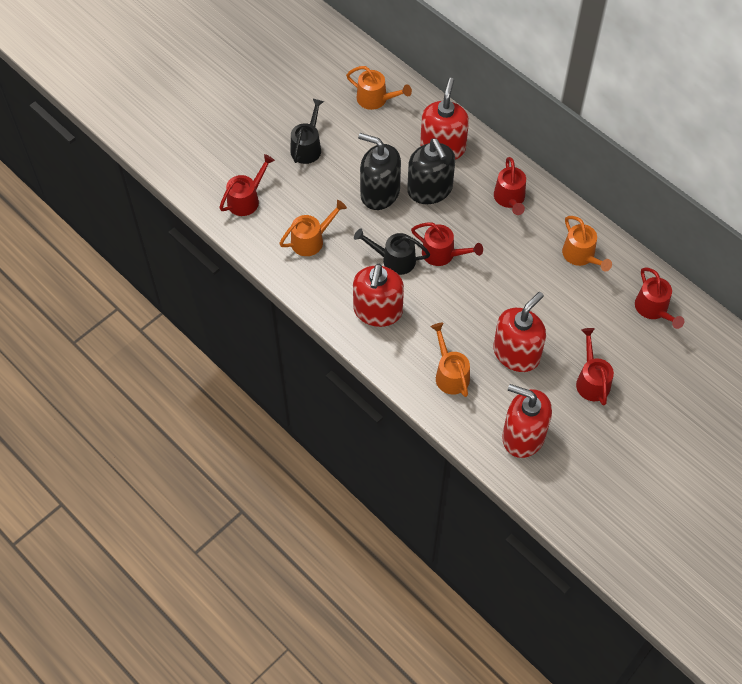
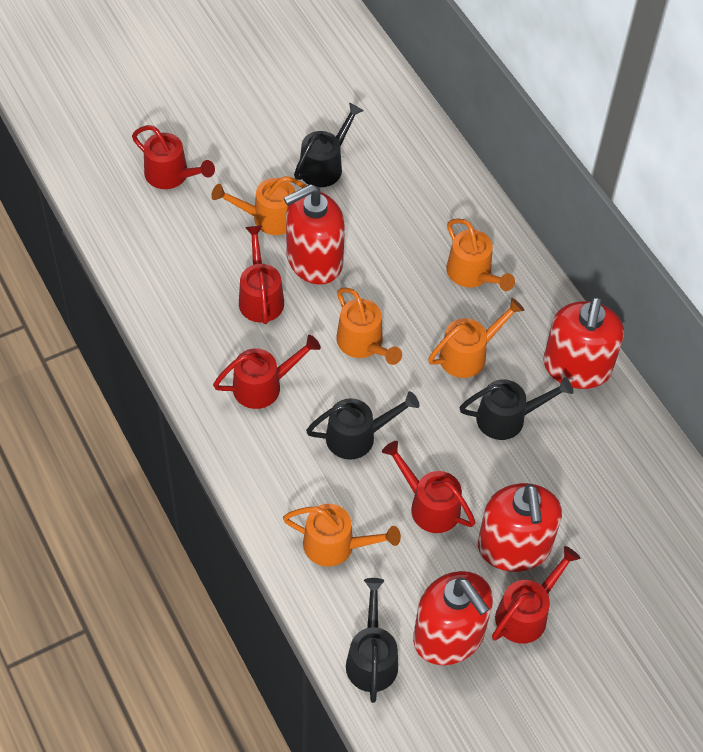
black soap dispenser: [358,133,401,210] [407,138,455,204] = 2 -> none = 0
black watering can: [290,99,324,164] [354,228,430,275] = 2 -> [294,102,364,187] [306,391,420,460] [346,578,398,703] [459,377,573,440] = 4
orange watering can: [279,200,347,256] [346,66,412,110] [431,323,470,397] [562,216,612,271] = 4 -> [211,176,307,235] [283,504,401,567] [336,287,402,365] [428,298,524,378] [446,218,515,291] = 5

